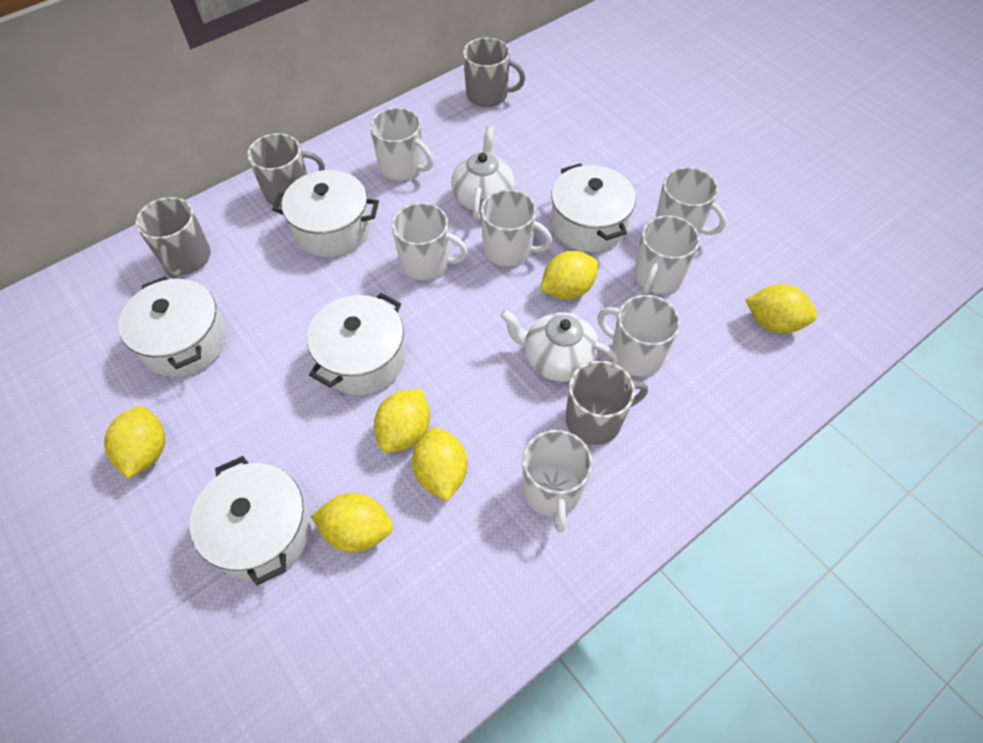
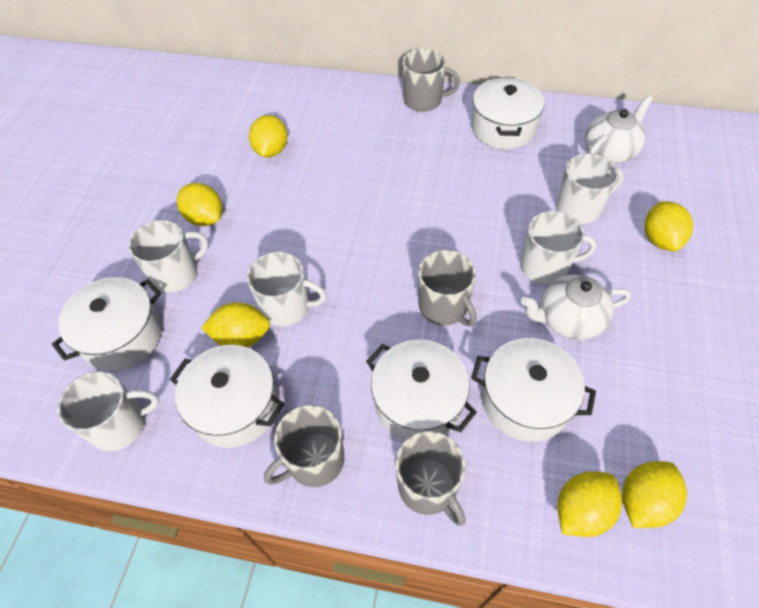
white mug: [370,108,434,181] [392,203,468,280] [481,190,552,267] [523,430,593,532] [598,295,680,377] [634,215,700,294] [655,167,727,235] = 7 -> [57,371,159,451] [128,220,208,293] [247,252,326,326] [520,211,596,285] [556,153,624,224] = 5

